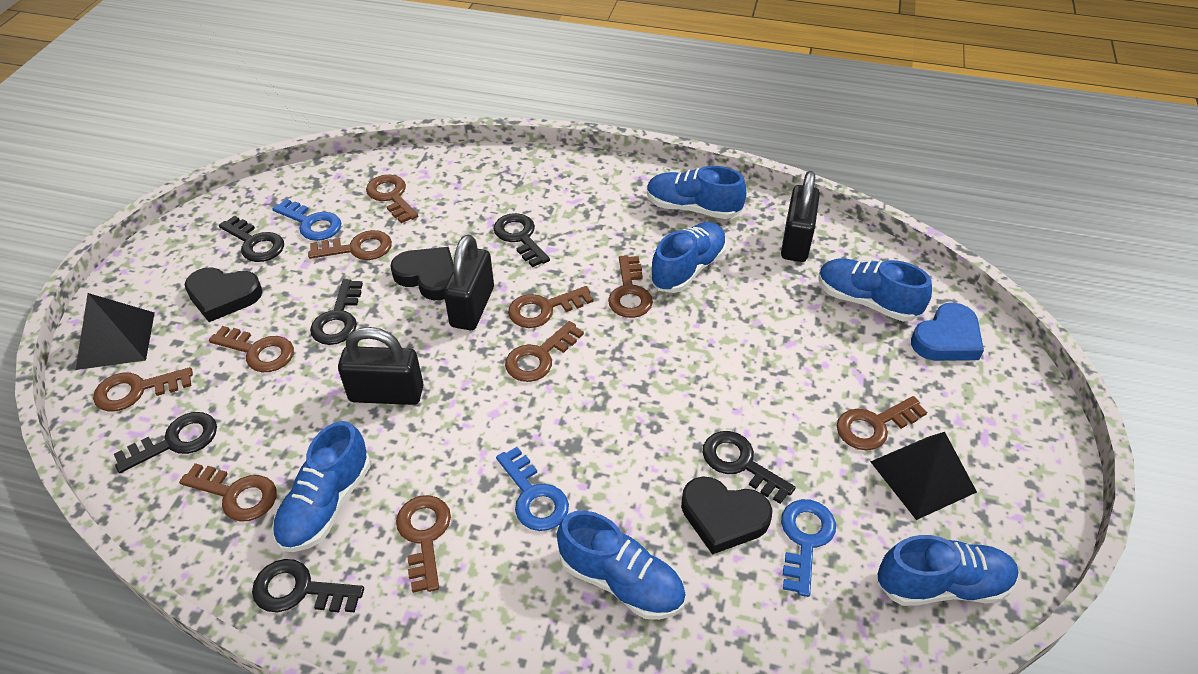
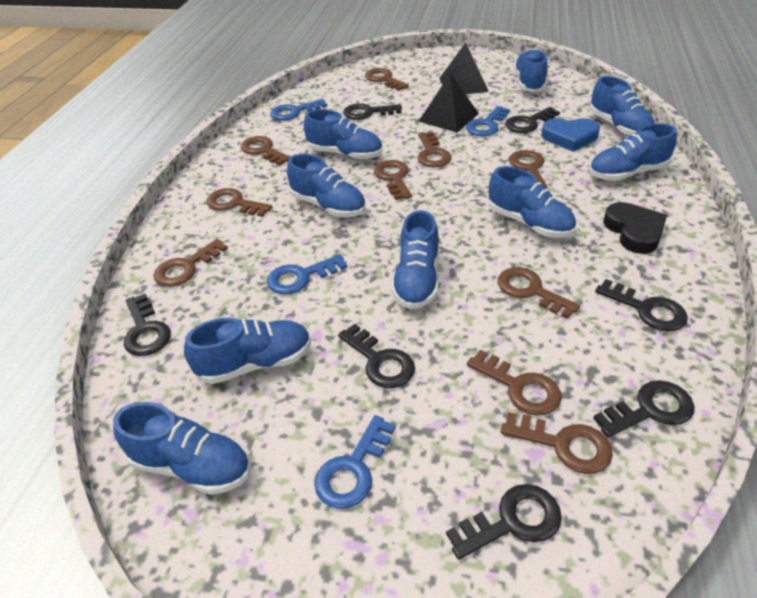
black heart: [184,267,263,322] [390,247,453,300] [681,476,772,555] = 3 -> [603,202,667,254] = 1
black key: [114,412,217,473] [219,216,284,262] [252,559,364,612] [310,279,363,345] [494,213,550,267] [703,431,796,504] = 6 -> [124,294,171,356] [338,324,415,388] [343,103,402,120] [446,484,562,560] [505,107,560,133] [593,380,695,438] [595,279,688,332] = 7
black padlock: [338,327,424,405] [444,235,494,330] [781,171,820,262] = 3 -> none = 0
blue key: [272,199,341,241] [496,447,569,531] [781,499,836,597] = 3 -> [267,254,347,295] [270,99,327,121] [314,415,396,509] [466,106,510,136] = 4
blue shoe: [272,421,371,552] [557,510,686,620] [647,166,746,219] [650,222,727,293] [818,258,932,321] [877,535,1018,606] = 6 -> [113,402,251,495] [184,318,311,384] [287,154,366,217] [304,109,382,160] [391,210,439,309] [489,166,576,238] [514,49,548,92] [589,123,677,181] [590,76,655,136] = 9

